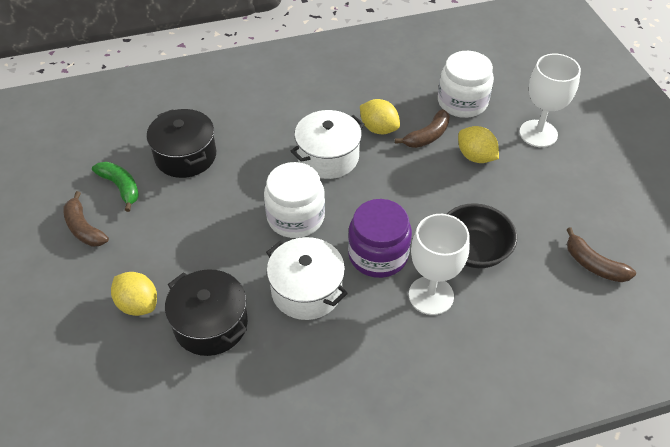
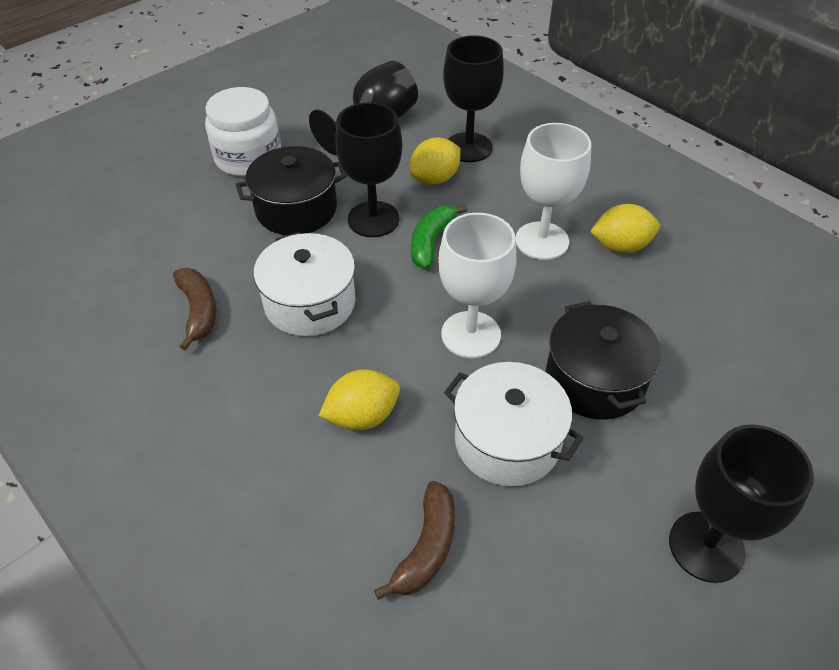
black bowl: [447,203,517,268] = 1 -> none = 0
black goblet: none = 0 -> [309,61,418,155] [335,102,402,237] [443,35,504,162] [669,425,814,583] = 4
brown banana: [63,191,109,247] [395,109,450,148] [566,228,636,282] = 3 -> [173,268,216,351] [374,481,455,600] = 2
purple jar: [348,199,412,278] = 1 -> none = 0
white jar: [264,162,325,238] [438,51,494,118] = 2 -> [205,87,281,177] = 1

